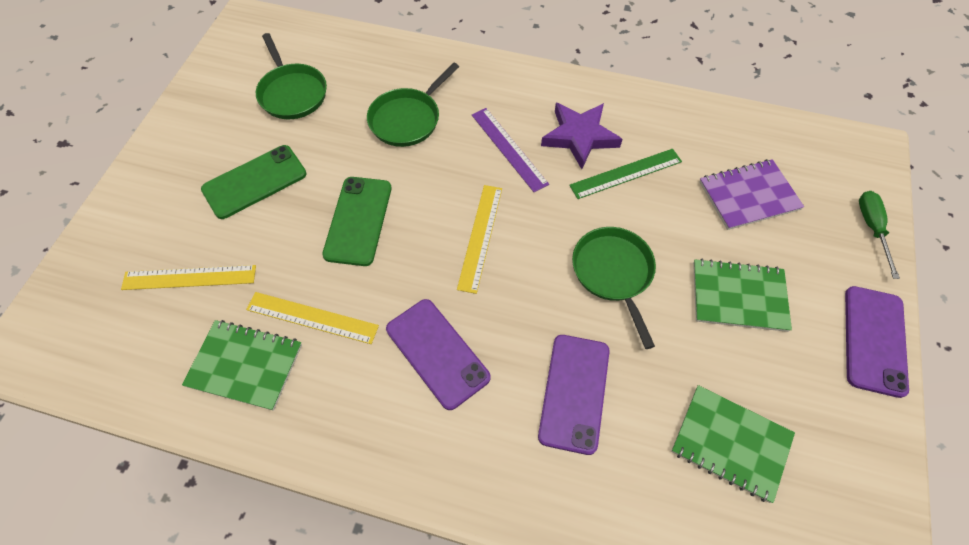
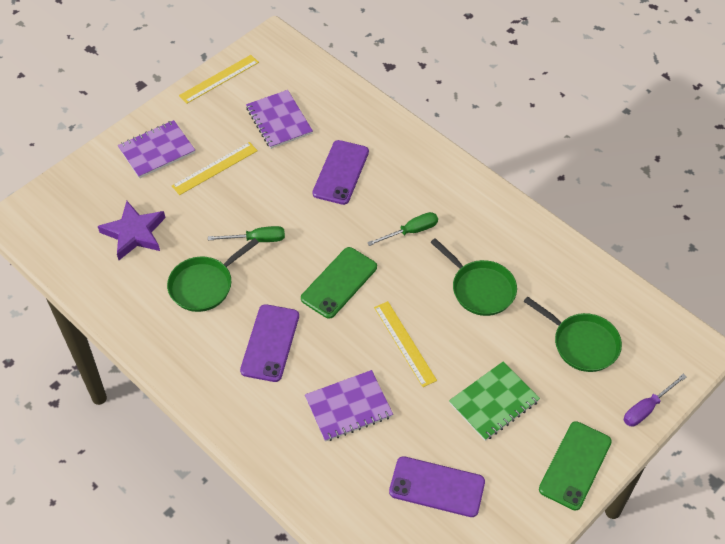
green notebook: [182,320,302,411] [671,385,795,503] [693,259,792,332] = 3 -> [449,361,540,441] = 1
green ruler: [569,149,682,199] = 1 -> none = 0
green screwdriver: [859,191,900,279] = 1 -> [208,226,285,242] [367,212,438,246] = 2
purple notebook: [699,159,804,230] = 1 -> [118,120,195,178] [246,90,313,149] [305,370,393,442] = 3
purple ruler: [472,108,549,192] = 1 -> none = 0
purple screwdriver: none = 0 -> [624,374,687,426] = 1

